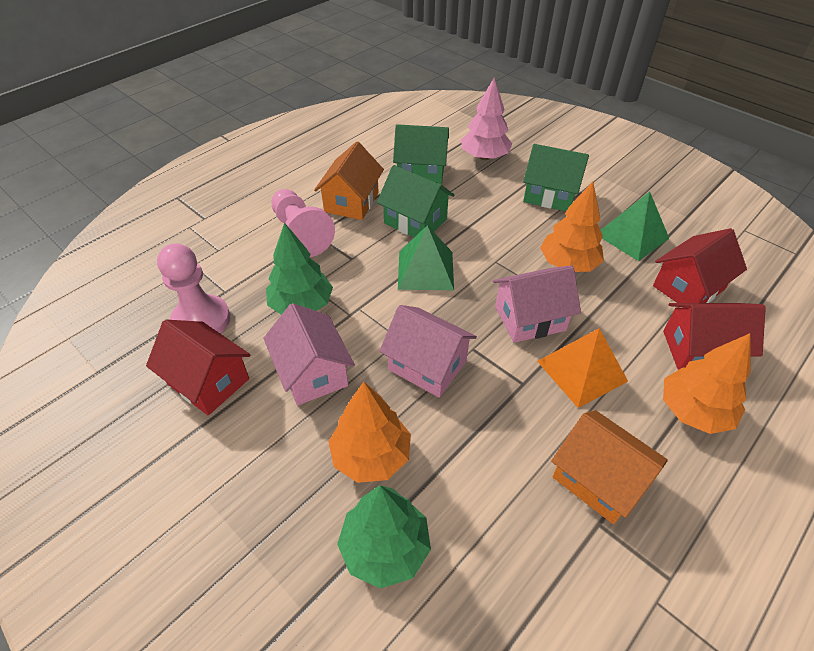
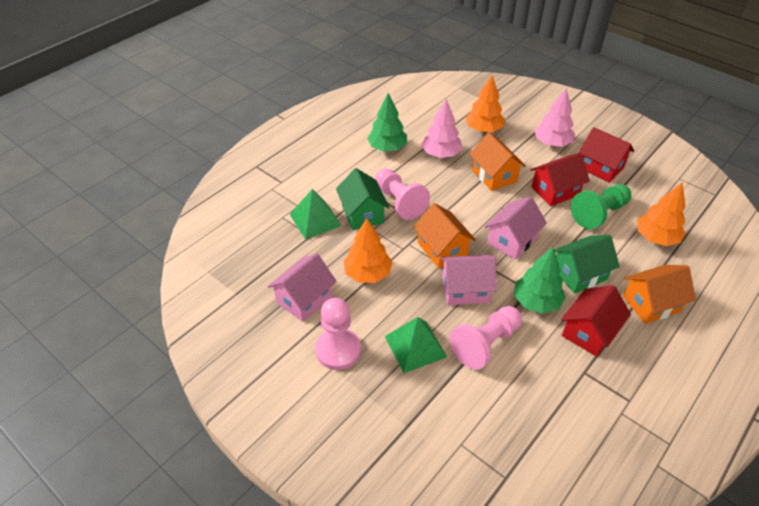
green house: [377,165,454,237] [393,124,449,184] [523,144,589,211] = 3 -> [336,168,390,230] [554,234,620,293] = 2
green pawn: none = 0 -> [571,184,632,229] = 1
orange house: [314,142,384,220] [551,410,668,524] = 2 -> [413,203,476,268] [469,132,526,191] [623,265,696,324] = 3
orange pyramid: [537,328,628,408] = 1 -> none = 0
pink pawn: [157,243,230,334] [271,189,335,257] = 2 -> [315,298,361,370] [375,168,430,220] [450,306,522,370] = 3
pink tree: [461,78,512,160] = 1 -> [421,99,462,158] [535,88,575,147] = 2

